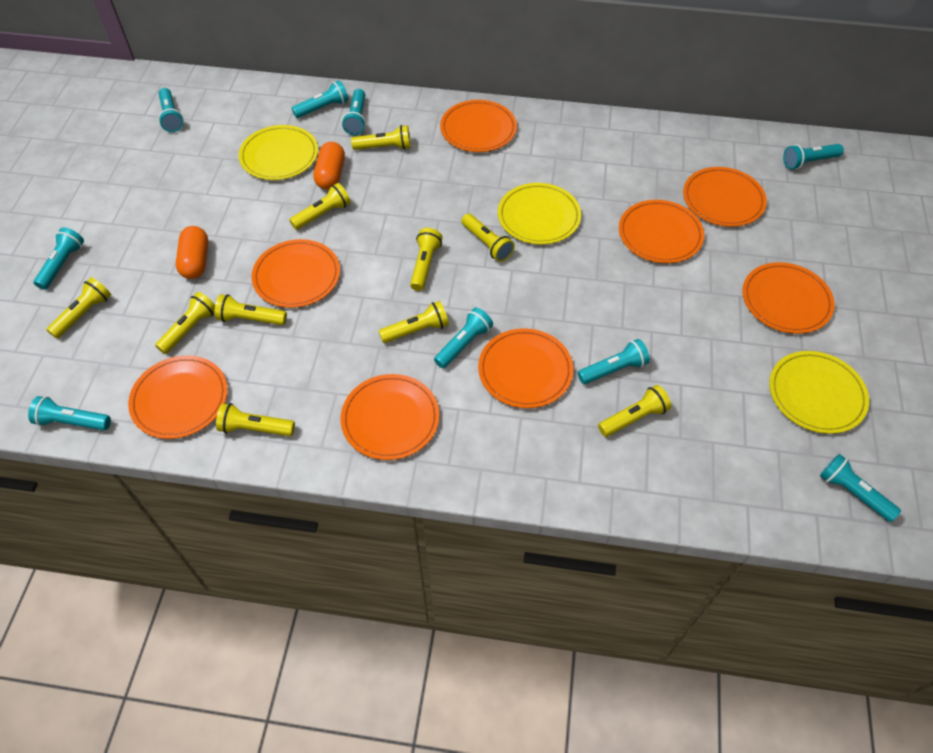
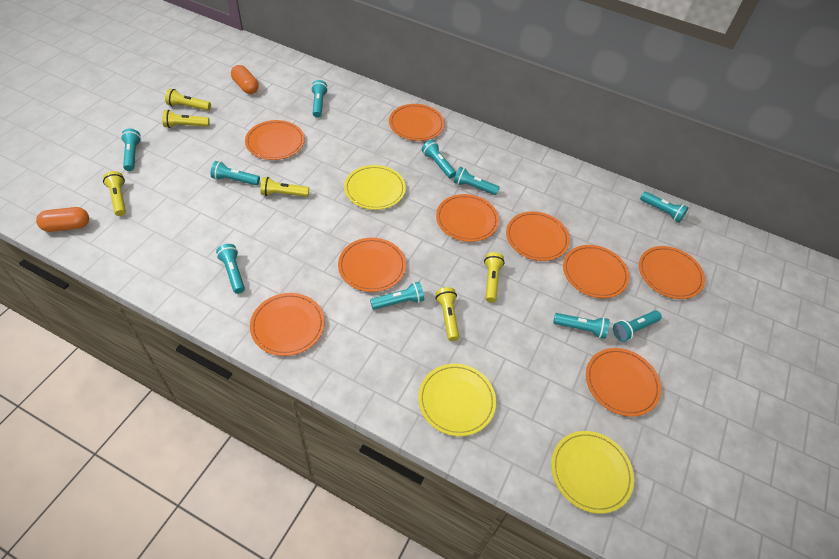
orange plate: [128,355,228,439] [251,239,340,308] [341,374,439,460] [440,100,517,152] [478,328,573,408] [619,200,704,263] [683,167,767,227] [742,262,835,334] = 8 -> [245,120,305,160] [250,293,325,356] [338,238,406,292] [389,104,444,141] [436,194,499,242] [506,211,570,261] [563,245,629,298] [586,348,661,417] [639,246,705,299] = 9
turquoise flashlight: [28,396,111,431] [34,227,84,290] [158,88,183,132] [292,80,349,118] [342,89,366,135] [434,308,493,368] [578,339,650,384] [783,144,844,169] [820,454,901,522] = 9 -> [121,129,141,171] [210,161,260,185] [216,244,245,294] [311,80,328,118] [370,282,424,310] [422,140,456,179] [454,167,500,195] [553,313,610,339] [613,310,662,342] [640,192,689,223] = 10
yellow flashlight: [46,277,111,339] [155,292,215,354] [215,294,287,325] [216,403,295,436] [289,183,351,230] [351,125,411,150] [379,301,449,343] [410,228,443,291] [461,214,515,262] [598,385,671,437] = 10 -> [103,171,126,216] [162,110,210,128] [165,89,211,111] [260,177,309,197] [436,287,459,341] [484,252,505,302] = 6

